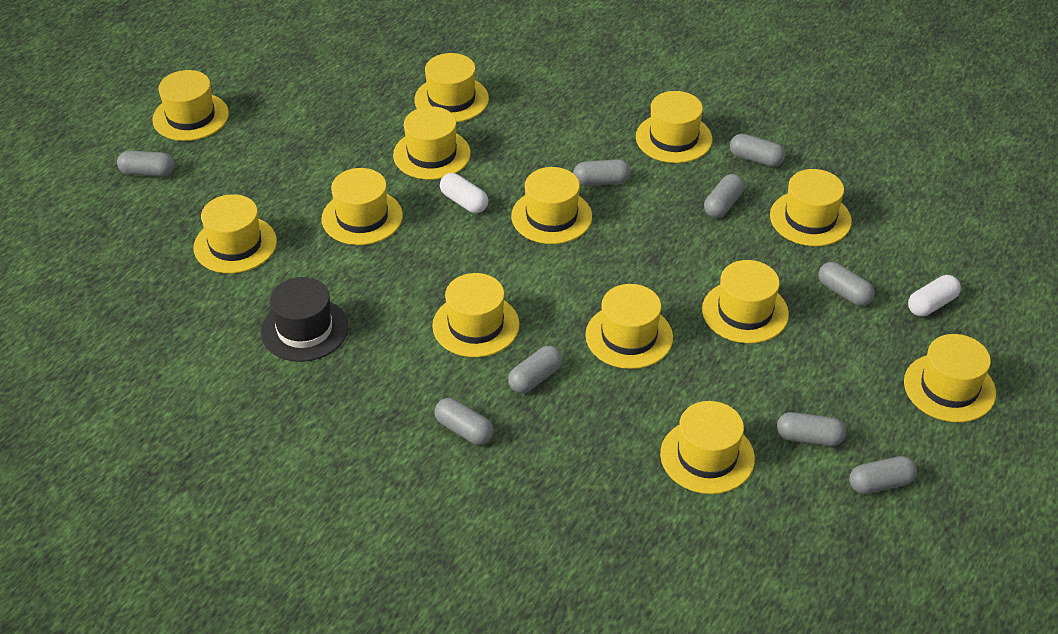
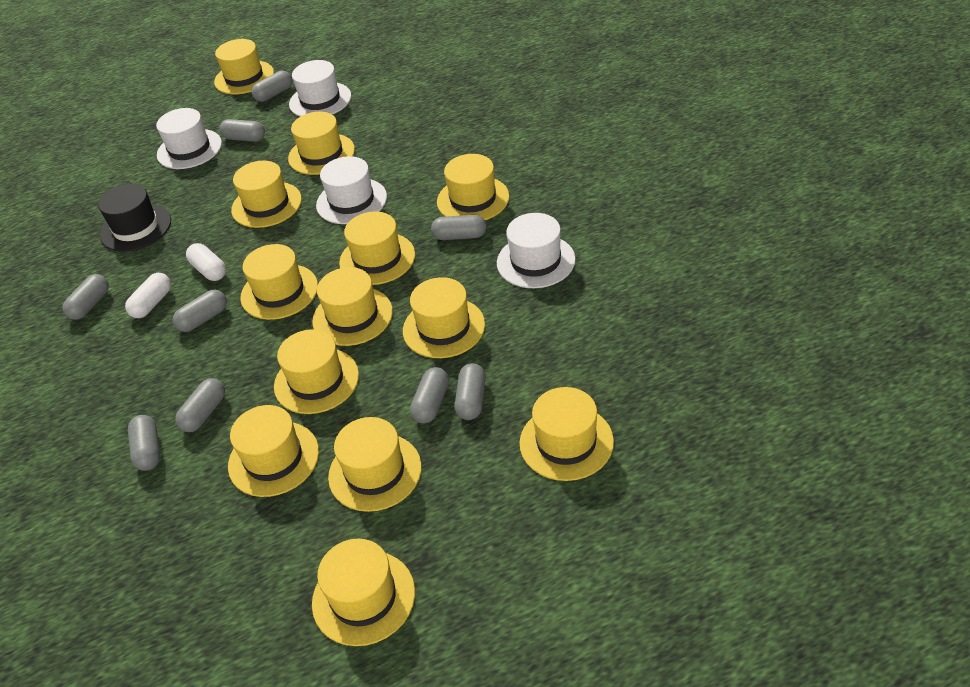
white hat: none = 0 -> [156,108,222,169] [289,60,351,117] [316,156,387,224] [497,213,576,288] = 4

